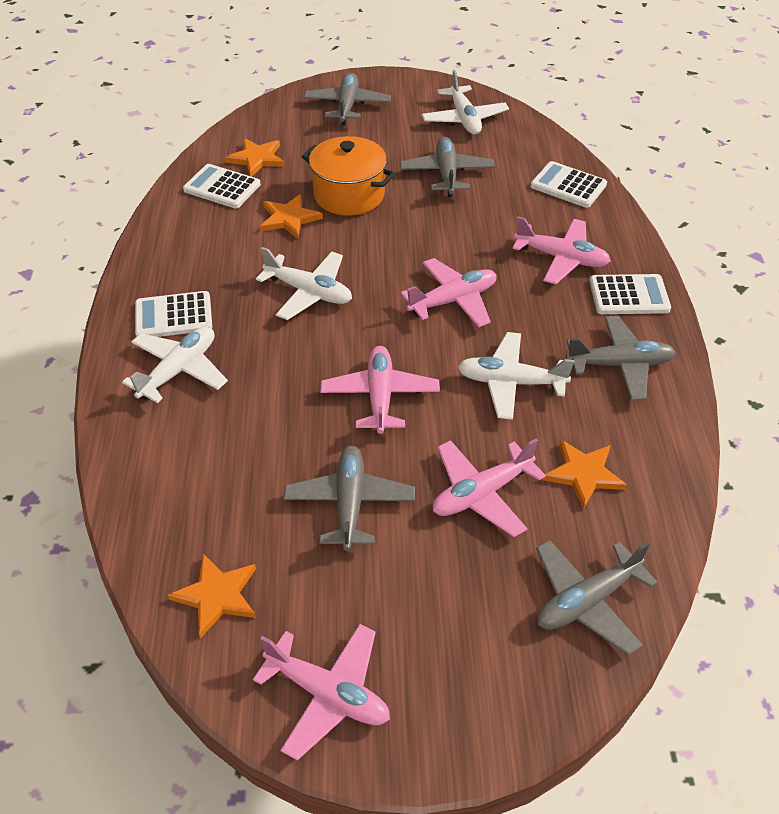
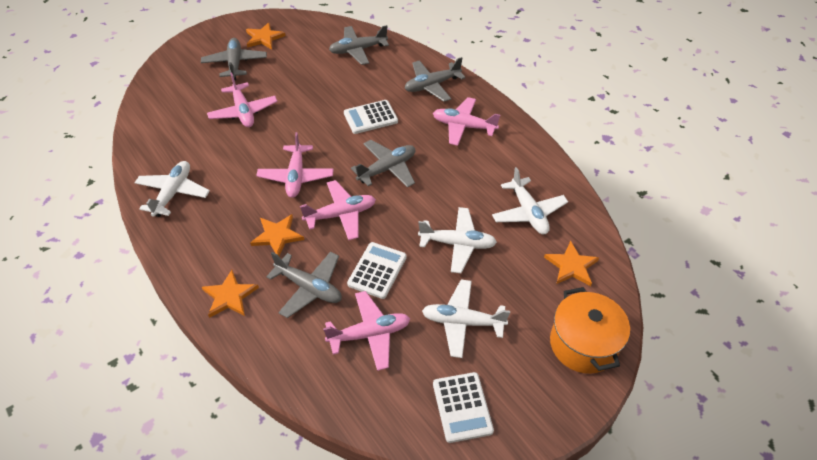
white calculator: [135,291,212,337] [183,164,261,208] [531,161,607,208] [589,274,671,314] = 4 -> [344,100,398,134] [347,242,407,299] [433,372,494,443] = 3

